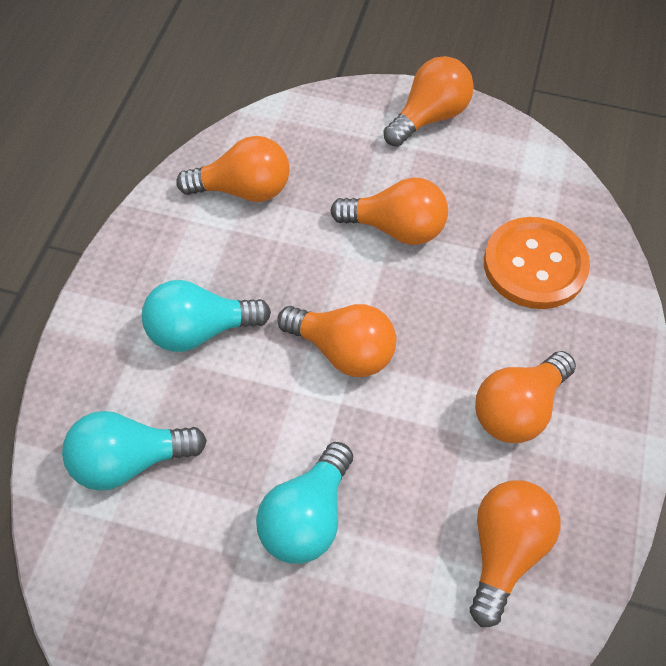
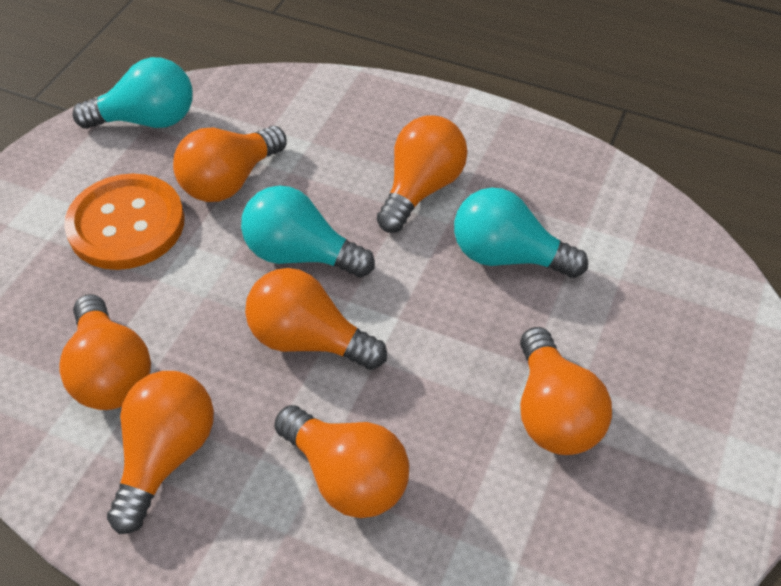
orange light bulb: [176,136,290,202] [277,304,396,377] [330,178,448,245] [384,56,474,147] [470,480,560,627] [475,351,576,443] = 6 -> [59,294,151,410] [107,371,214,534] [173,126,287,202] [245,268,387,370] [274,405,409,518] [377,115,467,233] [520,327,612,455] = 7

